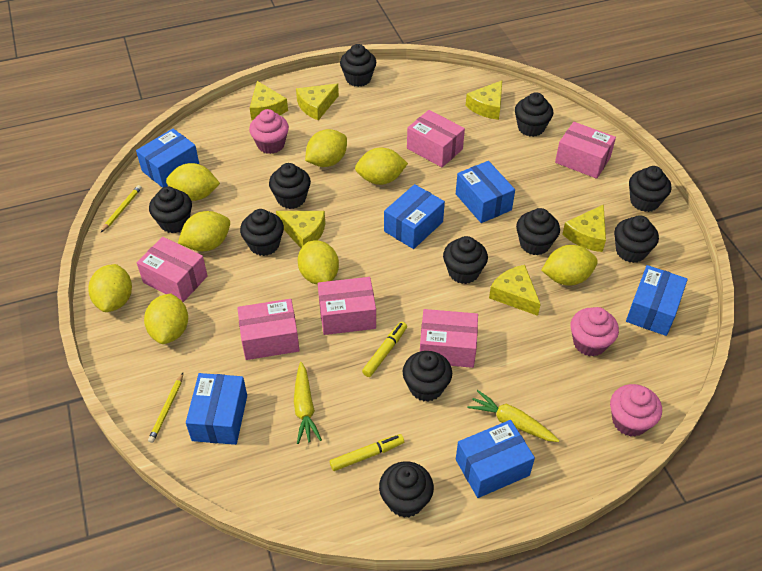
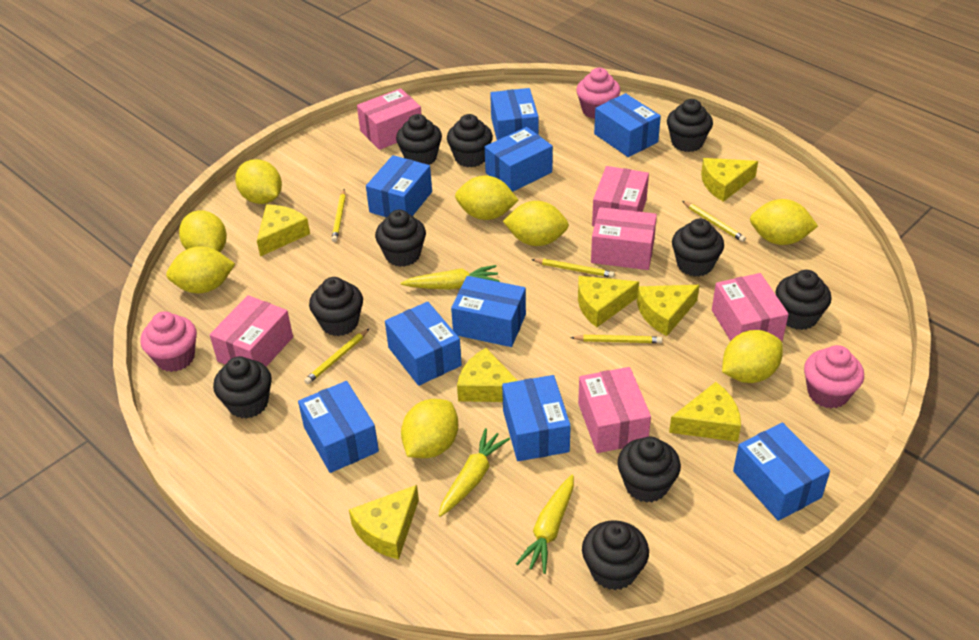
black cupcake: [149,187,192,233] [240,209,284,256] [269,163,311,209] [340,44,376,87] [379,461,434,518] [403,351,452,402] [443,236,488,284] [515,92,553,137] [516,208,560,255] [614,215,659,263] [629,166,671,212] = 11 -> [213,356,272,419] [309,277,363,336] [375,210,426,267] [396,114,442,165] [447,114,493,167] [582,520,649,590] [617,437,681,503] [667,99,713,152] [672,218,724,277] [775,270,832,330] = 10
blue box: [136,129,199,188] [186,373,247,445] [384,184,445,249] [456,161,515,223] [456,420,535,498] [626,265,688,336] = 6 -> [298,381,379,473] [366,155,432,217] [385,302,462,386] [451,276,526,347] [485,127,553,192] [490,88,539,140] [502,375,571,461] [594,93,661,157] [733,422,830,521] = 9
yellow carrot: [294,362,322,444] [467,390,560,442] = 2 -> [401,265,500,290] [439,428,510,517] [516,475,574,574] = 3
yellow cheese: [250,81,288,120] [276,211,325,248] [296,84,339,121] [466,80,502,120] [489,265,541,316] [562,204,606,252] = 6 -> [257,204,310,256] [349,485,419,559] [457,348,518,402] [578,276,639,327] [637,285,700,336] [669,382,741,442] [701,158,758,202] = 7
yellow marker: [330,434,404,471] [362,322,407,377] = 2 -> none = 0
yellow pencil: [101,185,142,232] [148,373,183,443] = 2 -> [304,329,369,384] [331,189,346,242] [531,259,615,278] [570,335,662,343] [682,201,746,242] = 5

